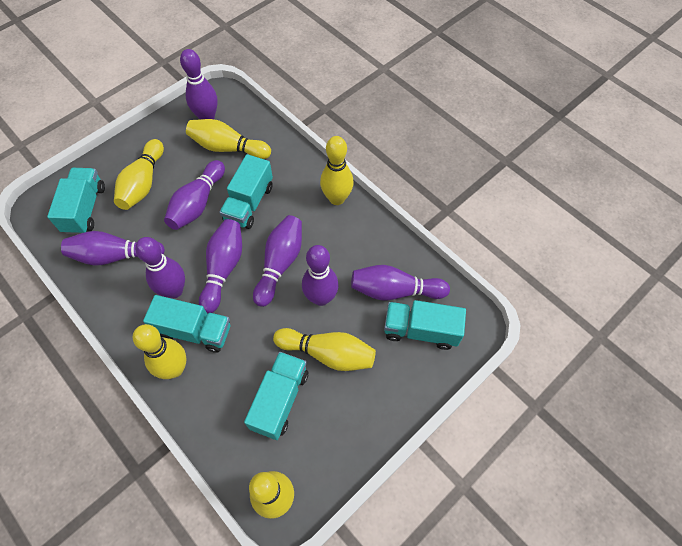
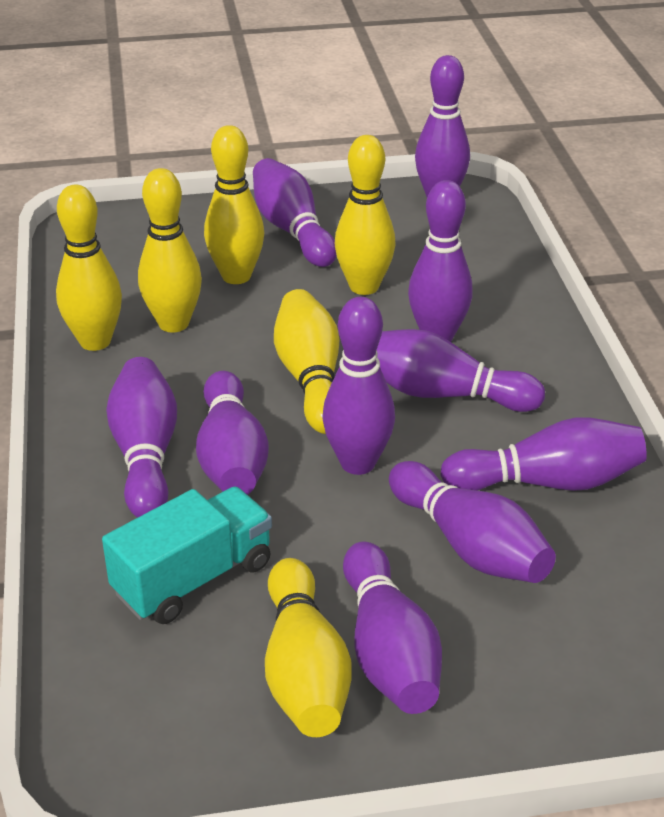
purple bowling pin: [61,231,165,266] [135,237,185,298] [164,160,225,230] [180,49,218,119] [199,219,242,313] [253,215,302,307] [302,245,339,306] [351,265,450,301] = 8 -> [106,357,177,518] [196,371,269,495] [253,158,337,267] [322,297,395,475] [343,542,442,714] [377,329,545,412] [389,461,556,583] [408,180,473,342] [415,55,470,197] [440,417,647,491] = 10
turquoise truck: [47,168,105,234] [143,295,230,353] [219,154,273,229] [244,352,308,440] [384,300,466,350] = 5 -> [102,487,272,624] = 1

